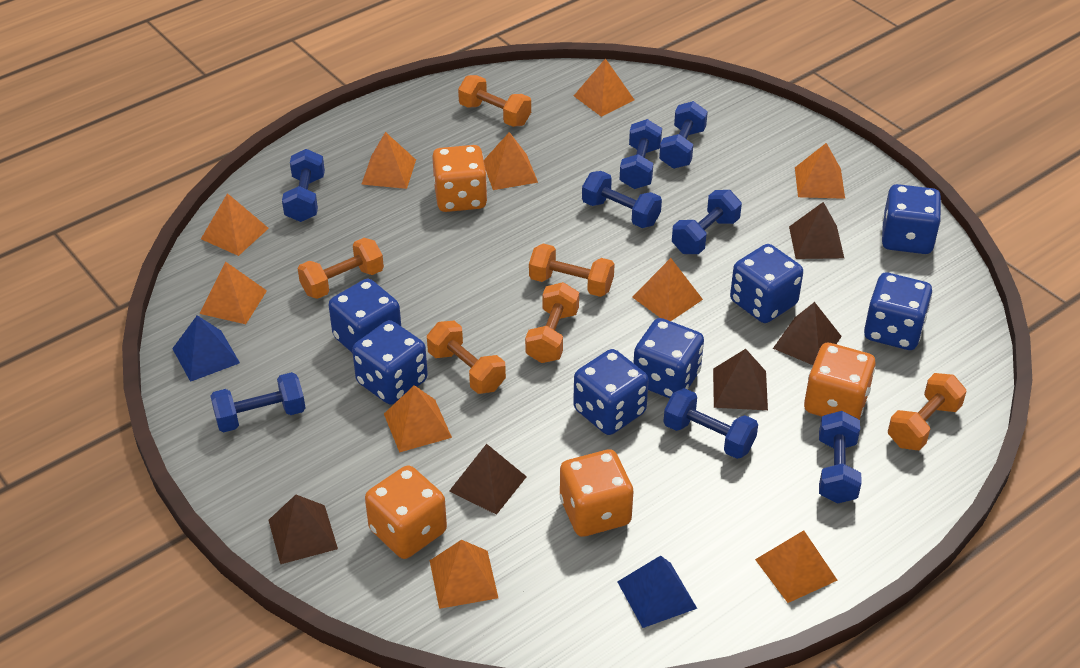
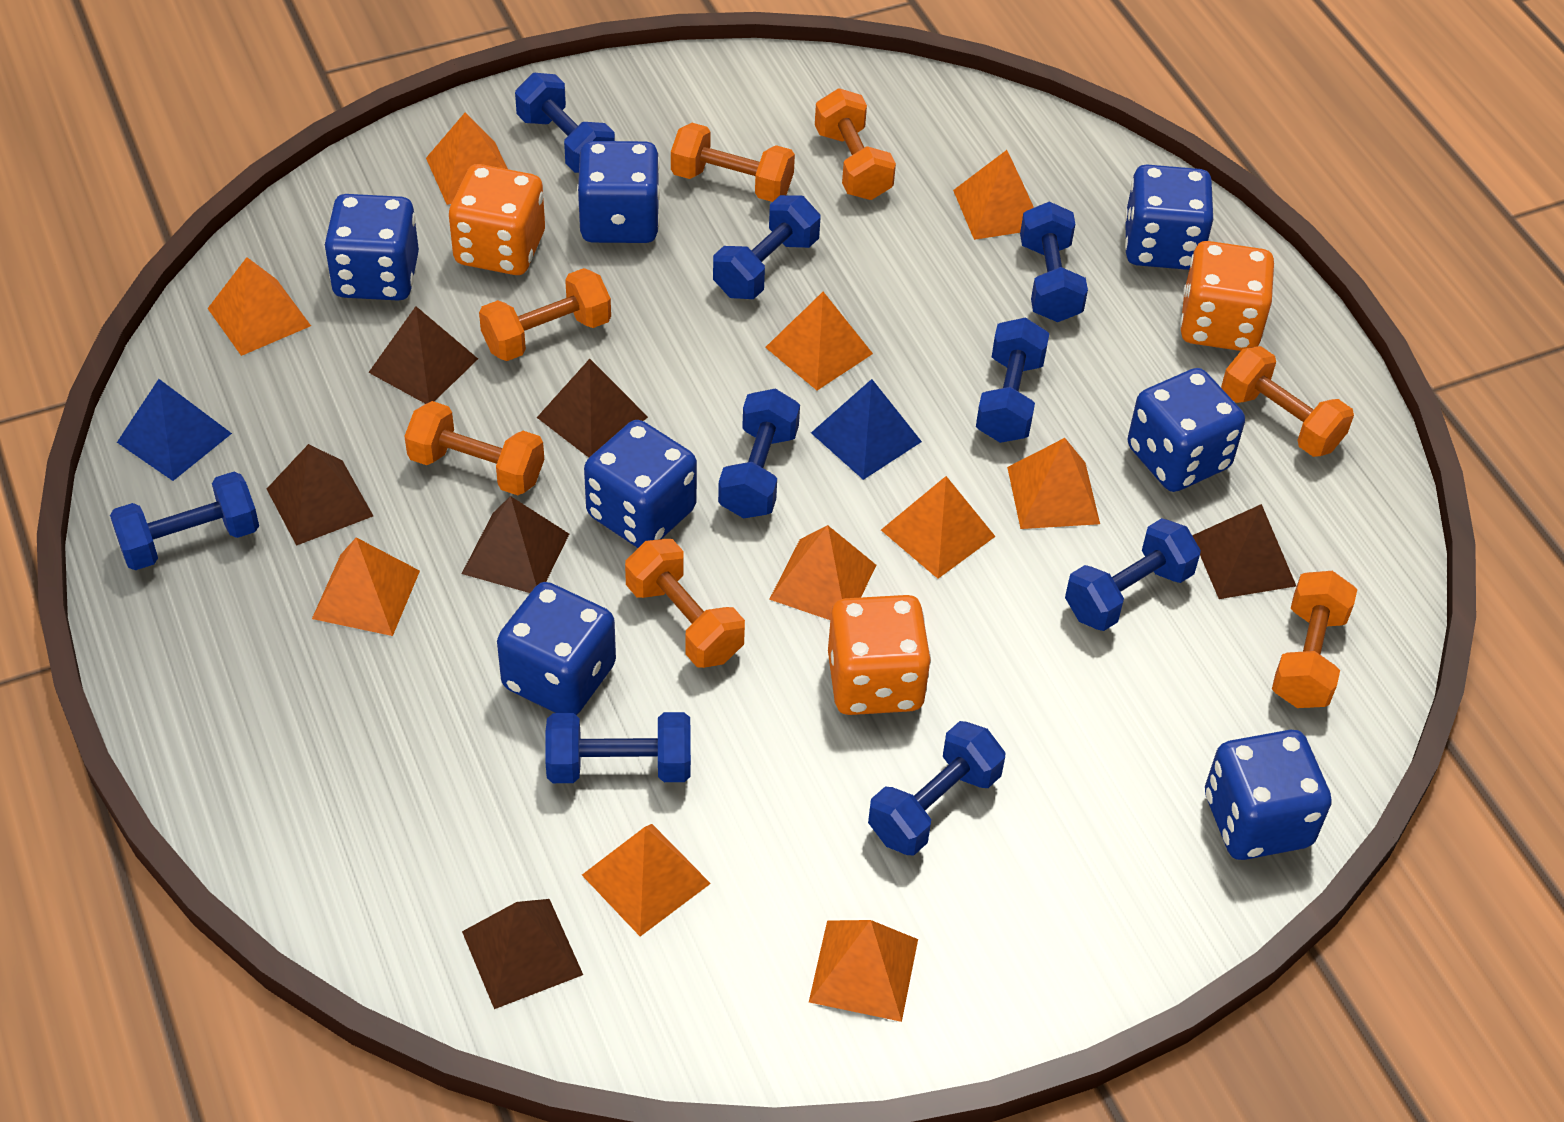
blue dumbbell: [210,372,305,432] [282,149,325,222] [582,171,662,228] [620,119,662,189] [659,101,708,169] [663,388,758,459] [672,190,742,254] [819,411,862,504] = 8 -> [110,472,259,570] [515,73,615,173] [545,712,691,783] [713,195,821,299] [718,388,800,519] [868,721,1005,856] [976,317,1049,443] [1020,202,1088,322] [1065,518,1201,631] = 9
brown pyramid: [268,495,338,564] [449,444,527,515] [713,349,768,410] [773,302,842,365] [789,202,844,259] = 5 -> [267,444,373,546] [368,306,478,404] [462,496,569,593] [462,899,583,1009] [537,359,648,457] [1192,504,1296,599] = 6
orange dice: [365,465,447,559] [432,145,487,212] [560,449,634,537] [804,343,876,419] = 4 -> [449,164,545,275] [828,595,931,715] [1180,241,1275,351] = 3
orange dumbbell: [298,238,384,299] [427,321,506,394] [458,75,531,127] [525,282,579,363] [529,244,615,297] [888,373,966,451] = 6 -> [404,401,544,495] [479,268,611,361] [625,539,745,668] [671,123,795,202] [815,88,896,200] [1221,346,1354,457] [1272,571,1357,708] = 7

